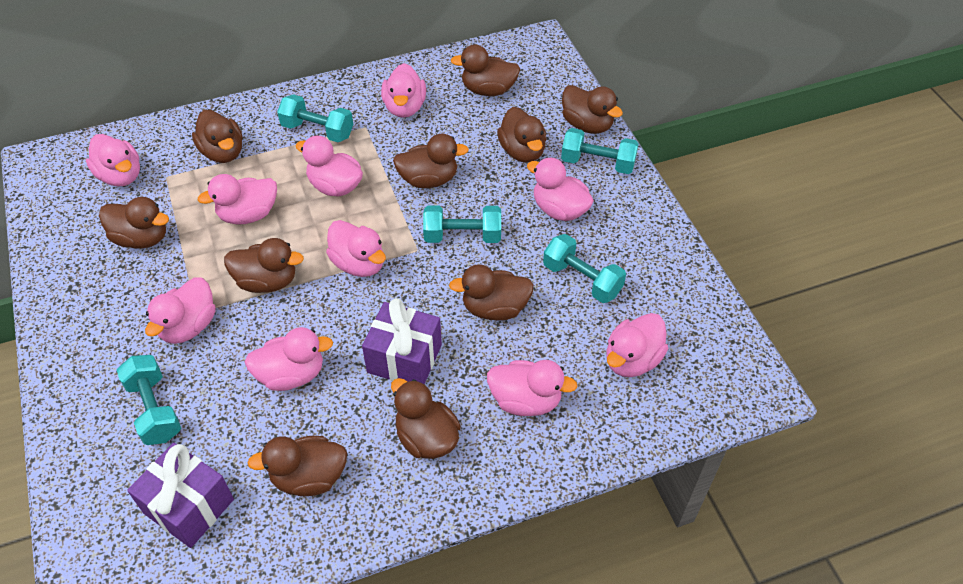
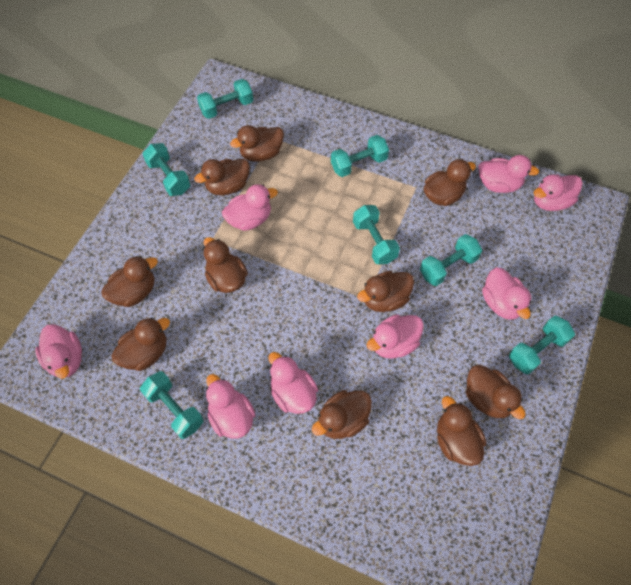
pink duck: [86,134,140,186] [145,277,216,344] [198,174,277,225] [245,327,333,391] [296,136,363,197] [326,220,386,277] [381,63,426,118] [487,360,577,416] [527,158,594,221] [606,313,668,377] = 10 -> [35,324,82,379] [206,374,255,439] [222,184,278,231] [268,352,318,414] [367,314,424,359] [479,155,539,193] [482,268,532,320] [534,174,582,211] = 8
purple gift: [127,443,234,548] [362,298,442,384] = 2 -> none = 0
turquoise dumbbell: [117,355,181,445] [277,94,353,142] [423,205,501,243] [543,234,626,303] [561,128,639,174] = 5 -> [140,371,204,439] [143,143,191,196] [197,79,253,119] [331,135,389,177] [353,205,400,265] [420,234,482,286] [509,316,575,374] = 7

